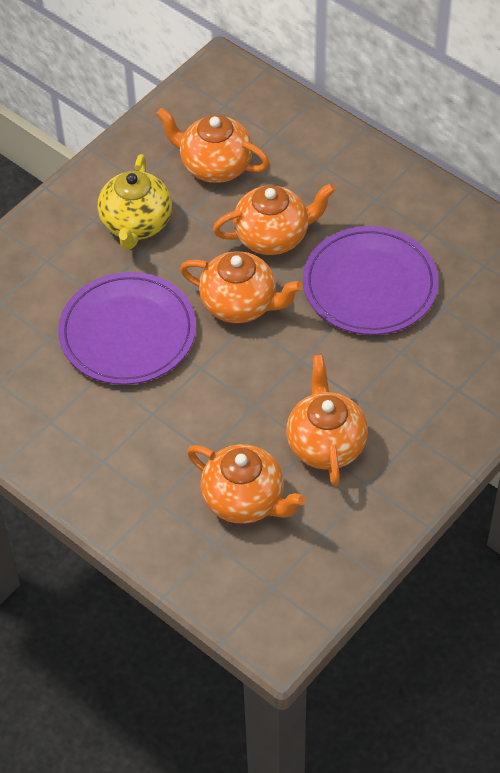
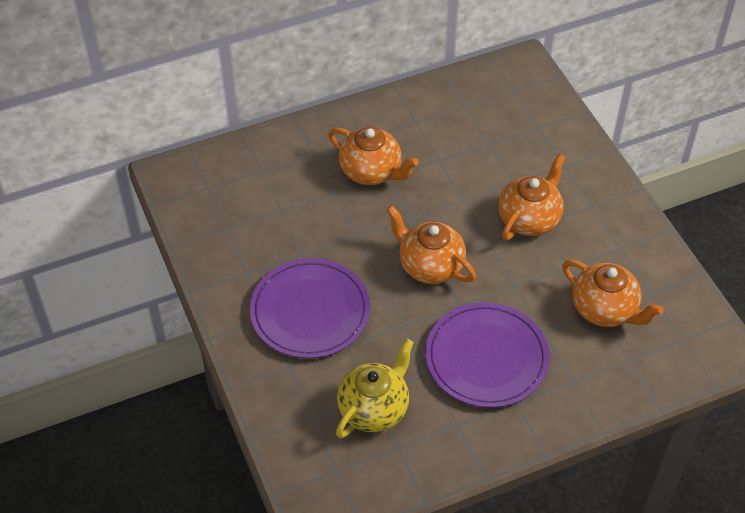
orange teapot: [156,108,269,183] [180,251,303,323] [187,444,306,524] [213,183,335,255] [286,355,368,486] = 5 -> [328,127,419,185] [386,206,476,284] [499,154,565,240] [562,260,664,327] = 4

